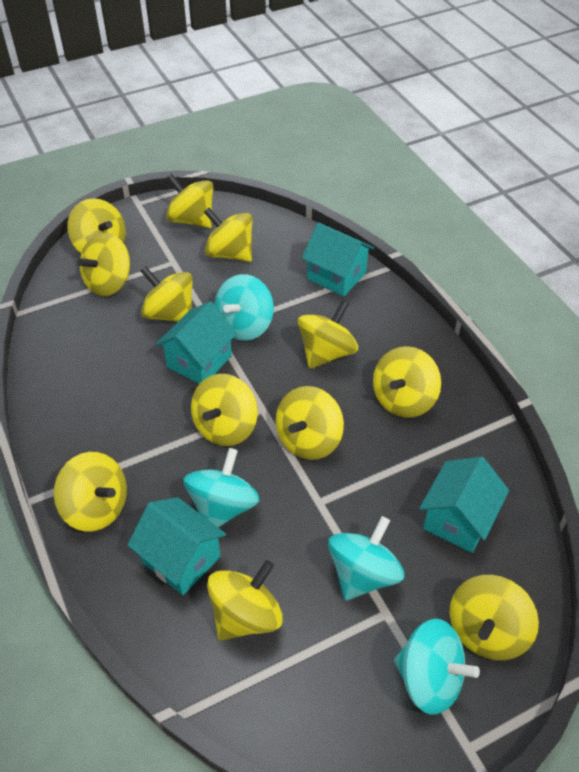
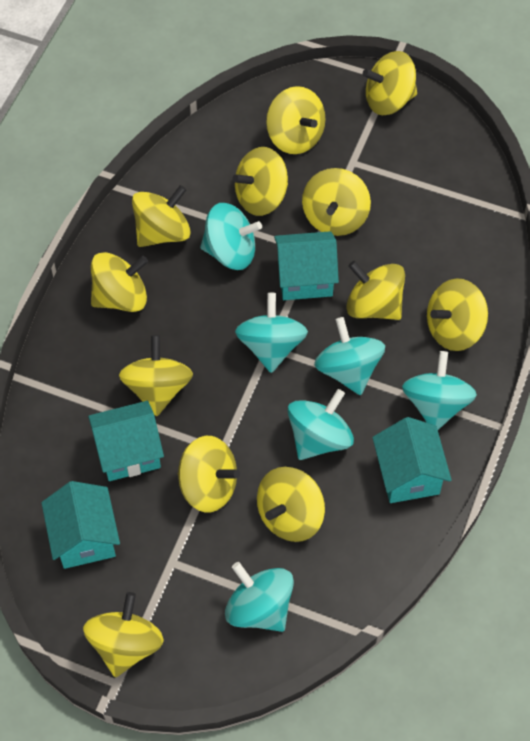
turquoise spinning top: [183,448,260,528] [214,274,274,341] [328,516,405,601] [394,619,480,715] = 4 -> [200,203,262,270] [225,562,294,632] [235,293,308,373] [287,389,354,460] [314,317,385,395] [402,351,477,430] = 6

